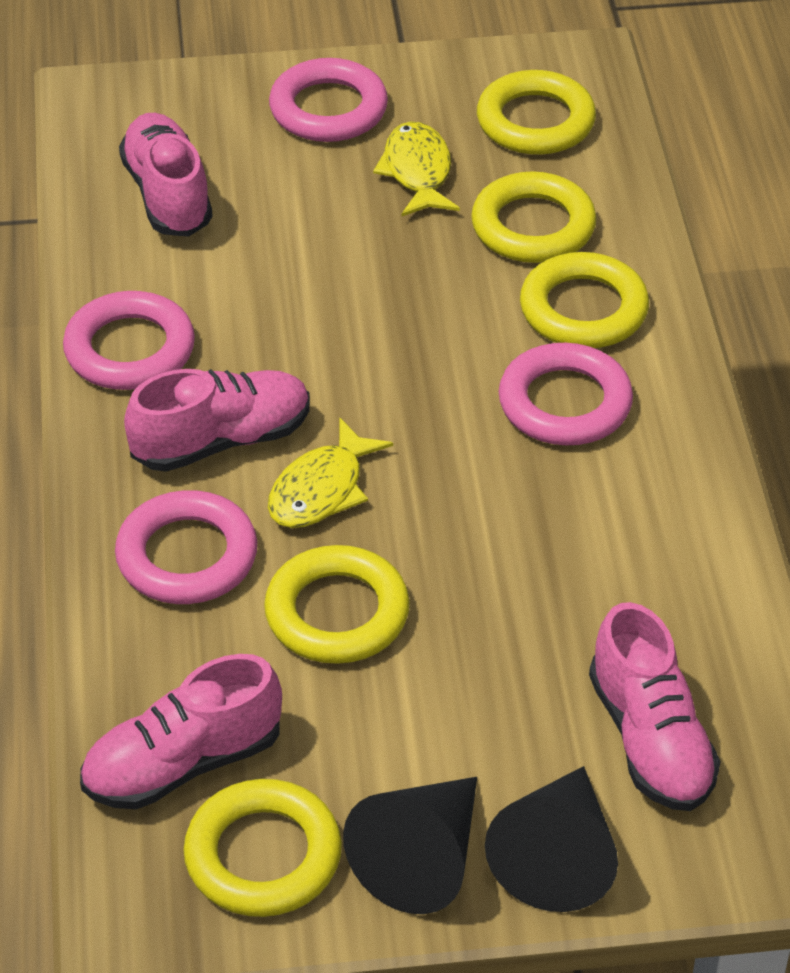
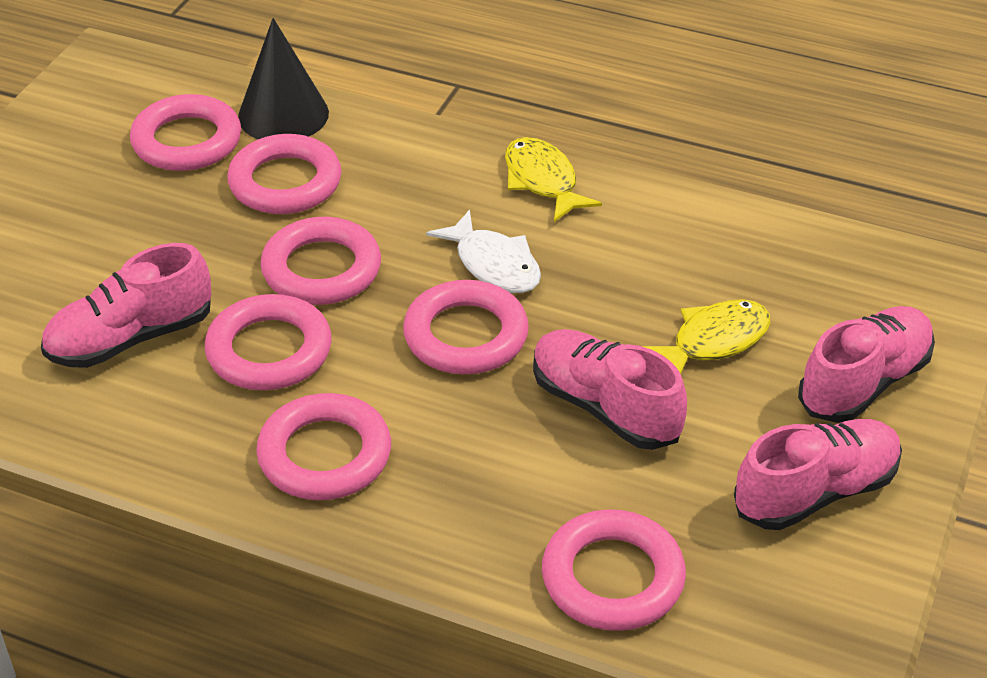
black cone: [343,777,477,914] [485,766,618,912] = 2 -> [238,18,329,139] = 1
pink ring: [63,291,195,390] [115,490,258,604] [269,58,388,142] [499,343,633,445] = 4 -> [130,94,241,171] [205,294,332,390] [227,134,342,214] [256,393,391,500] [261,217,381,305] [403,280,529,374] [542,509,686,631] = 7
white fish: none = 0 -> [426,210,541,293] = 1
yellow ring: [183,779,342,917] [264,545,410,664] [471,171,597,263] [477,70,596,155] [520,252,649,348] = 5 -> none = 0

